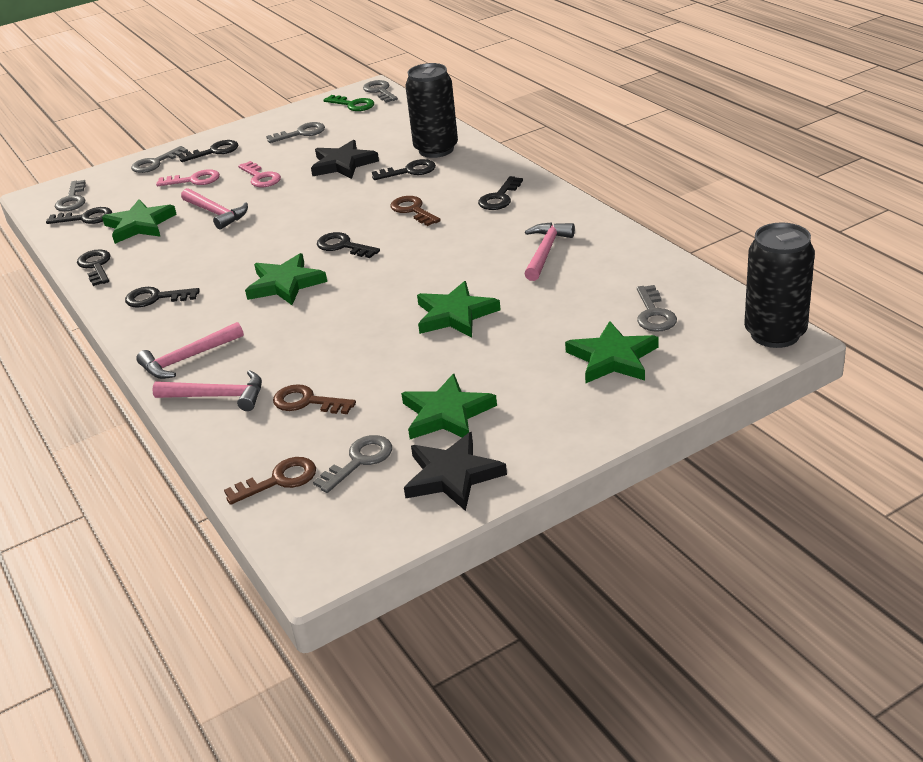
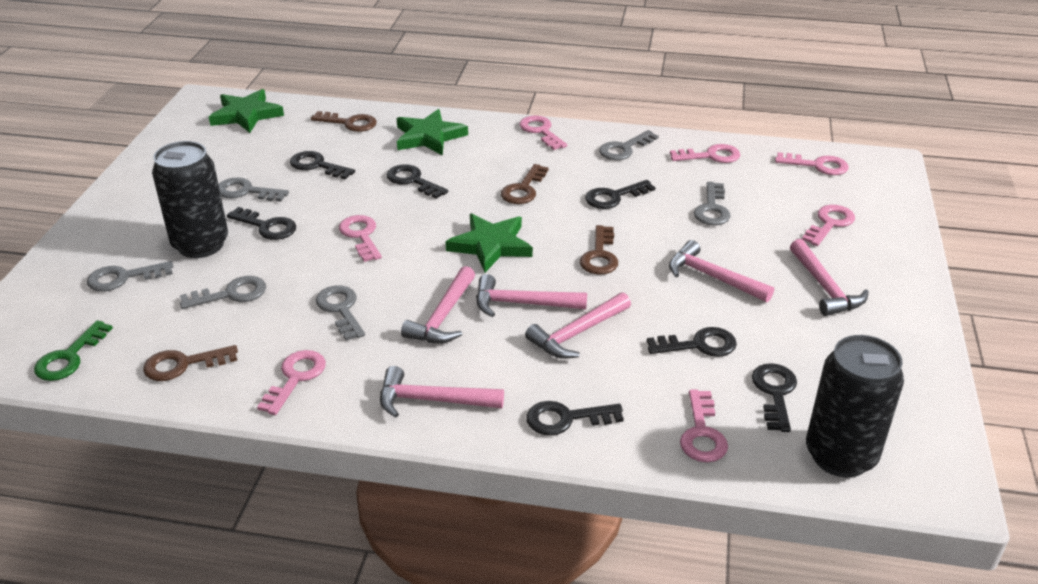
black star: [311,140,379,179] [404,432,507,511] = 2 -> none = 0
brown key: [224,457,316,505] [273,384,356,414] [390,196,441,226] = 3 -> [143,345,238,381] [311,111,377,132] [501,164,549,204] [580,225,618,275] = 4
green star: [102,199,177,244] [245,253,327,305] [401,374,497,439] [417,281,501,337] [565,321,658,383] = 5 -> [209,89,284,133] [397,109,468,156] [445,214,533,273] = 3
pink hammer: [136,322,244,379] [152,370,262,411] [181,188,248,230] [524,222,575,281] = 4 -> [380,366,504,418] [401,266,475,343] [476,274,587,317] [525,292,631,359] [669,240,774,302] [790,239,869,316] = 6
pink key: [156,169,220,186] [238,161,281,187] = 2 -> [257,350,326,415] [339,215,382,262] [519,116,567,150] [670,144,740,163] [680,390,728,462] [775,152,849,175] [802,205,855,246] = 7

